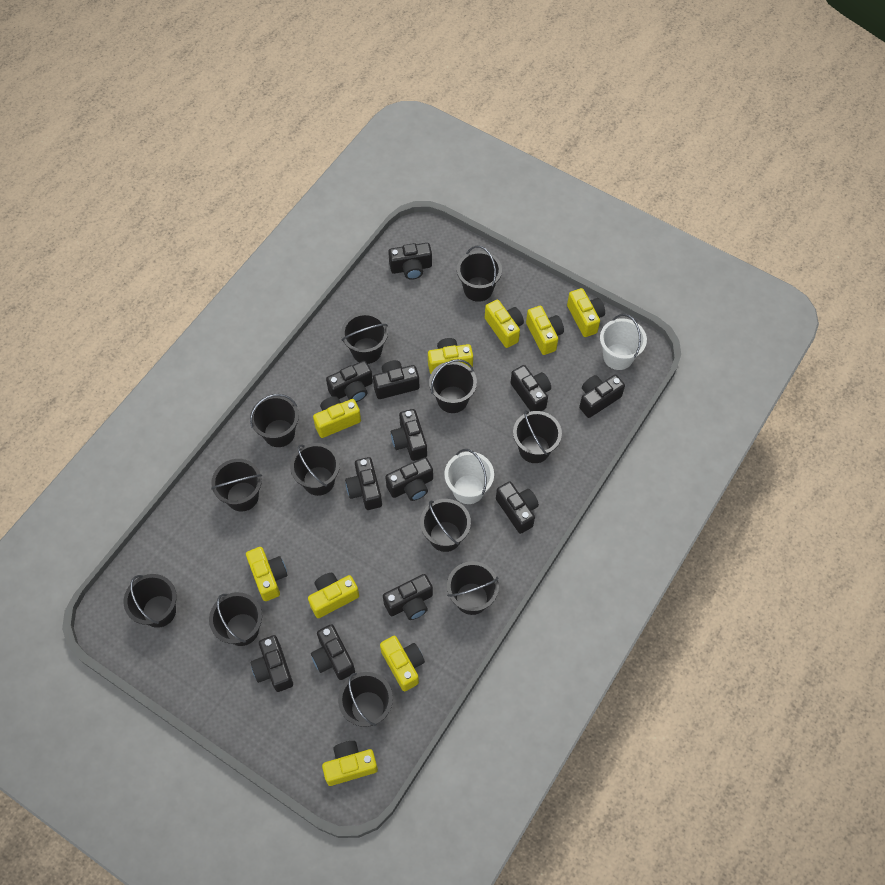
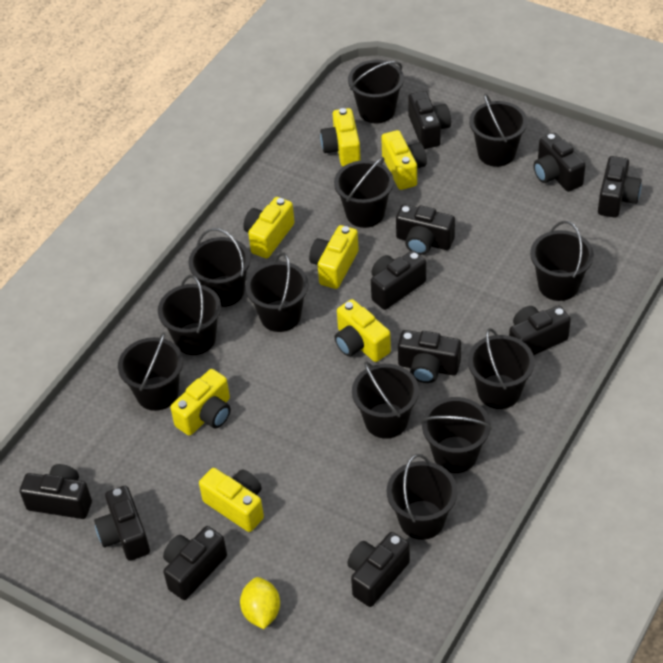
black camera: [251,635,293,692] [311,624,355,680] [326,360,373,402] [345,457,382,510] [373,360,419,399] [383,574,433,620] [385,457,433,501] [388,243,432,280] [391,409,427,461] [496,481,539,534] [510,365,551,411] [579,375,625,418] = 12 -> [20,464,92,519] [94,486,150,561] [163,526,227,600] [347,532,410,607] [371,250,426,310] [396,204,455,255] [398,330,461,383] [408,91,451,149] [509,305,571,355] [534,133,586,192] [598,156,642,218] = 11
white bucket: [444,449,494,504] [600,314,647,370] = 2 -> none = 0
yellow camera: [246,547,288,601] [308,573,359,618] [313,396,361,438] [322,741,378,786] [380,636,425,691] [428,338,473,374] [485,300,524,348] [526,306,564,355] [567,288,605,337] = 9 -> [170,369,231,436] [199,468,264,532] [243,197,294,259] [309,225,359,289] [320,108,361,167] [334,299,391,362] [381,130,427,190] = 7
yellow lemon: none = 0 -> [240,577,280,629] = 1

